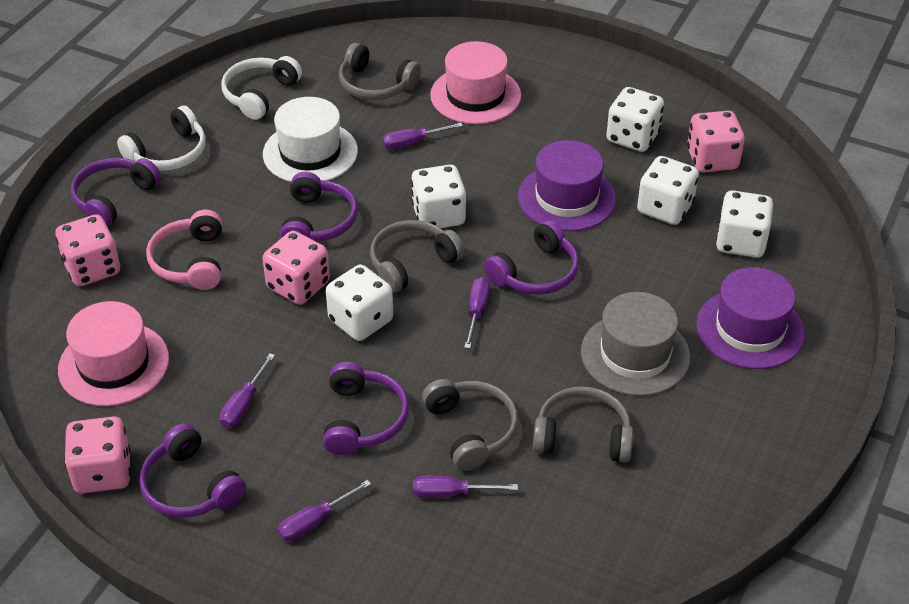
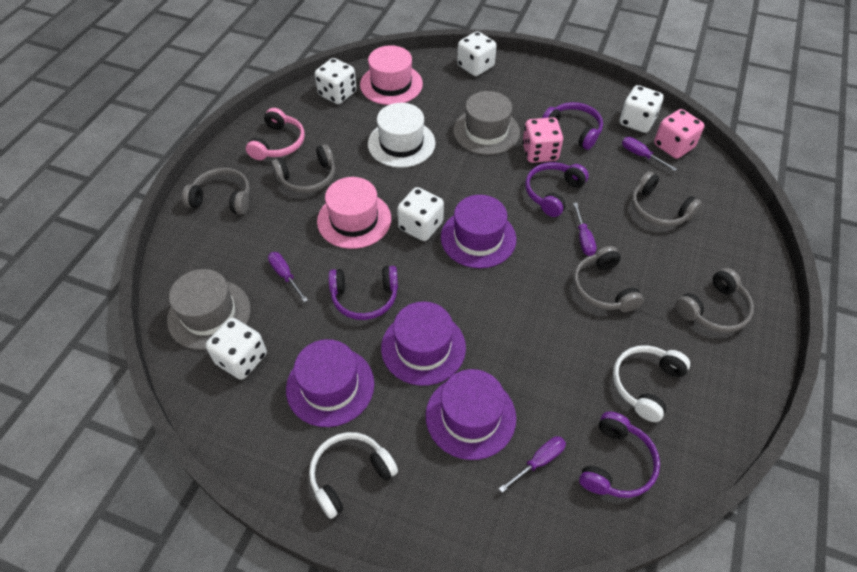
grey hat: [581,292,690,396] = 1 -> [167,269,251,350] [453,91,520,155] = 2
grey headphones: [339,43,421,100] [370,220,464,293] [422,379,518,471] [533,387,633,462] = 4 -> [182,168,250,215] [271,144,335,193] [573,246,644,312] [632,171,702,227] [676,268,754,333] = 5
pink dice: [55,214,120,286] [64,416,131,493] [262,231,330,305] [687,111,745,172] = 4 -> [522,117,563,163] [654,109,704,159] = 2
purple hat: [518,140,616,231] [696,267,805,369] = 2 -> [286,339,374,427] [381,302,466,386] [426,369,516,460] [441,195,516,268] = 4
purple headphones: [71,158,161,226] [139,423,246,518] [280,172,358,241] [323,362,409,455] [484,220,579,295] = 5 -> [329,266,398,320] [525,162,589,217] [542,102,603,150] [579,412,660,498] = 4
purple screwdriver: [219,353,275,428] [278,480,371,541] [382,123,463,149] [413,475,518,498] [464,276,490,348] = 5 -> [268,252,308,302] [499,436,566,493] [573,203,597,256] [622,137,677,171] = 4

